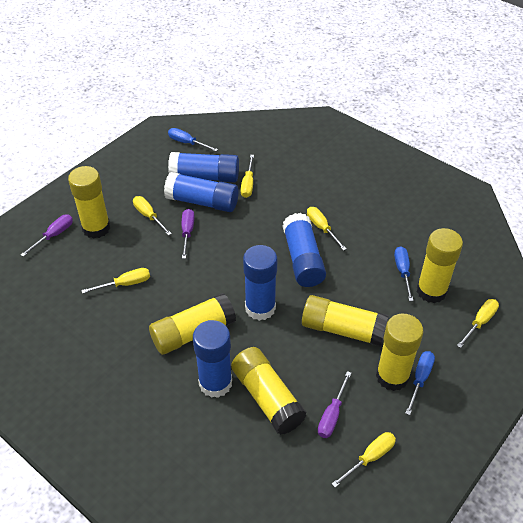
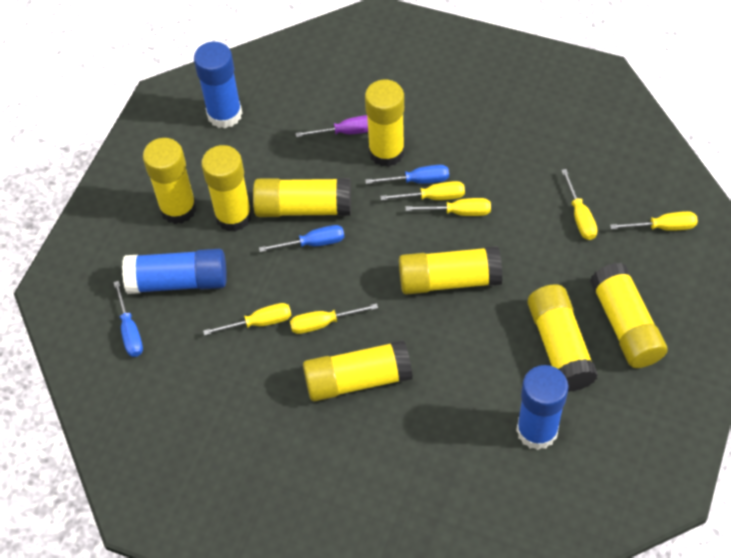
blue glue stick: [164,172,239,212] [168,152,239,182] [193,320,232,398] [243,245,277,321] [283,213,326,287] = 5 -> [122,249,227,294] [194,42,242,128] [516,365,568,450] = 3
purple screwdriver: [20,215,73,257] [181,209,195,259] [318,371,351,438] = 3 -> [296,115,368,137] = 1
yellow glue stick: [68,166,110,239] [149,293,236,355] [231,347,307,435] [302,295,389,347] [376,314,424,391] [417,228,463,303] = 6 -> [143,138,196,224] [201,145,252,232] [253,178,351,217] [303,340,413,402] [365,80,405,167] [399,246,502,295] [528,284,598,392] [590,263,668,368] = 8

